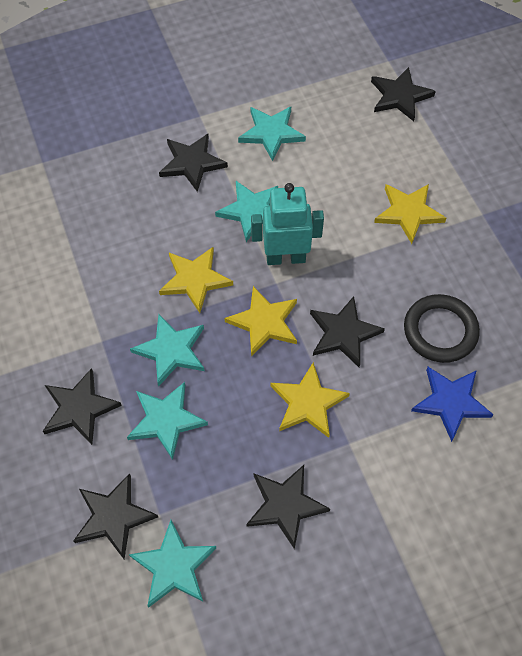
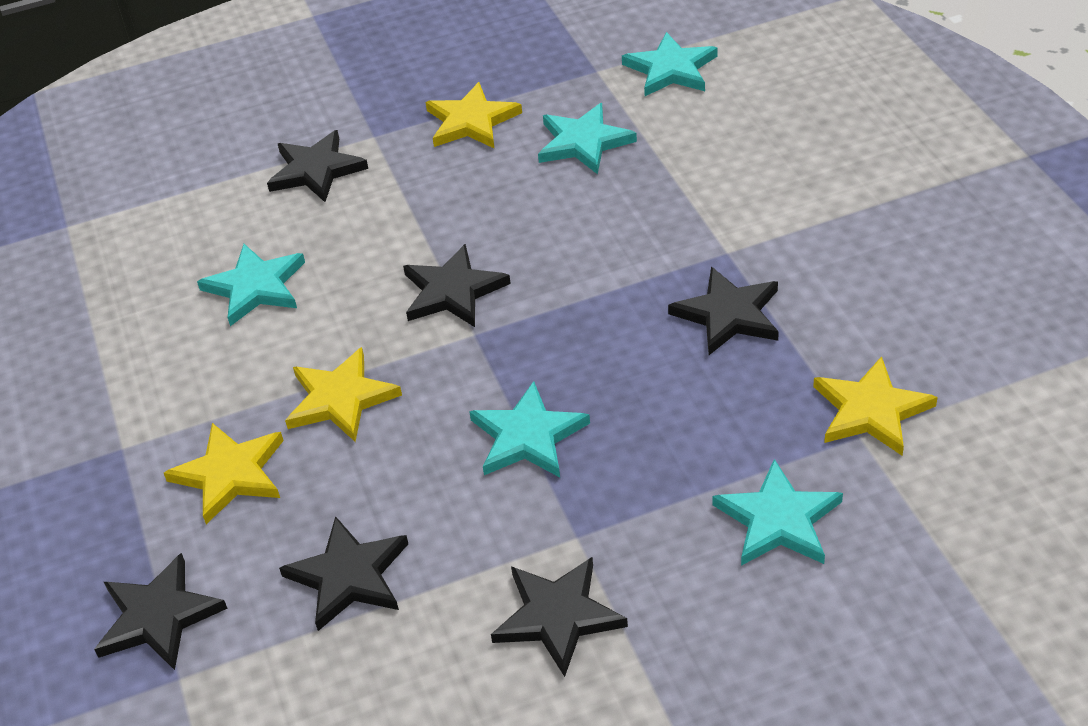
black ring: [404,294,480,363] = 1 -> none = 0
blue star: [411,367,494,442] = 1 -> none = 0
turquoise robot: [251,183,324,265] = 1 -> none = 0

